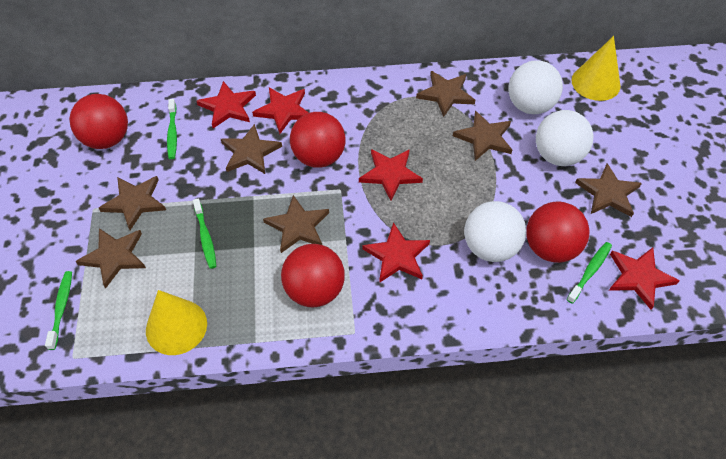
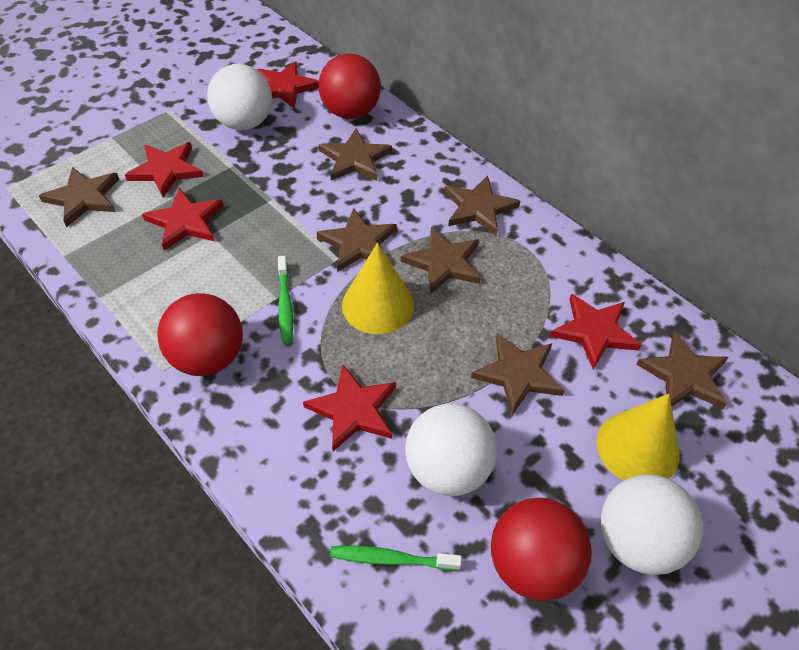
green toothbrush: [45,271,72,350] [167,99,177,159] [193,198,216,269] [567,242,612,304] = 4 -> [278,256,293,344] [330,545,462,571] = 2
red ball: [70,94,128,149] [281,244,345,307] [290,112,346,168] [526,202,590,263] = 4 -> [157,293,243,376] [318,53,381,119] [491,498,592,601] = 3

